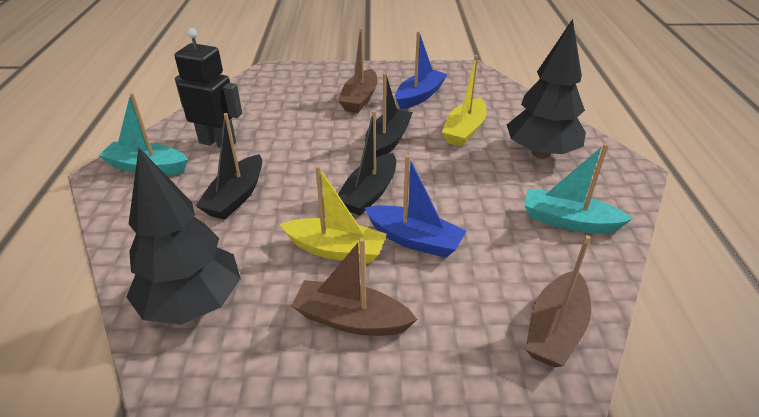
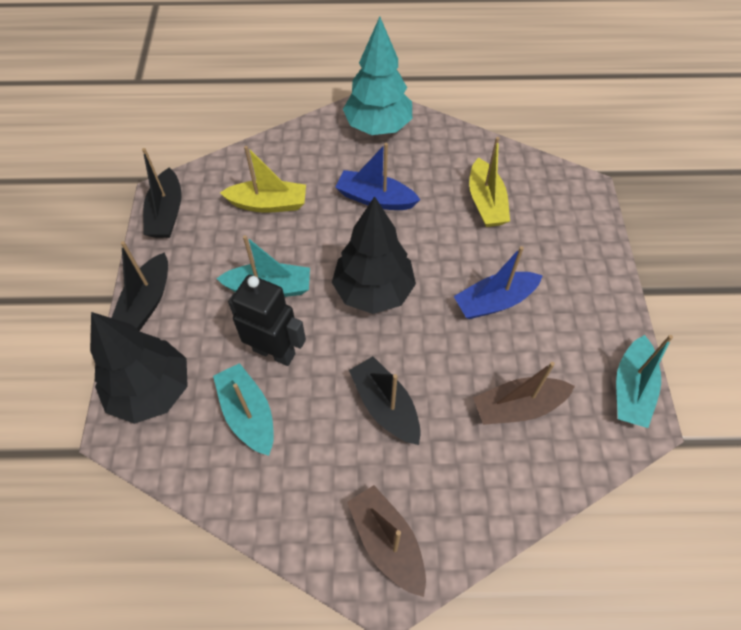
brown boat: [291,238,417,336] [338,28,377,113] [526,235,591,368] = 3 -> [347,485,426,597] [473,362,575,425] = 2
turquoise boat: [98,93,188,175] [524,143,633,233] = 2 -> [213,363,274,456] [216,235,310,297] [616,335,673,428] = 3
turquoise tree: none = 0 -> [343,17,412,135] = 1

